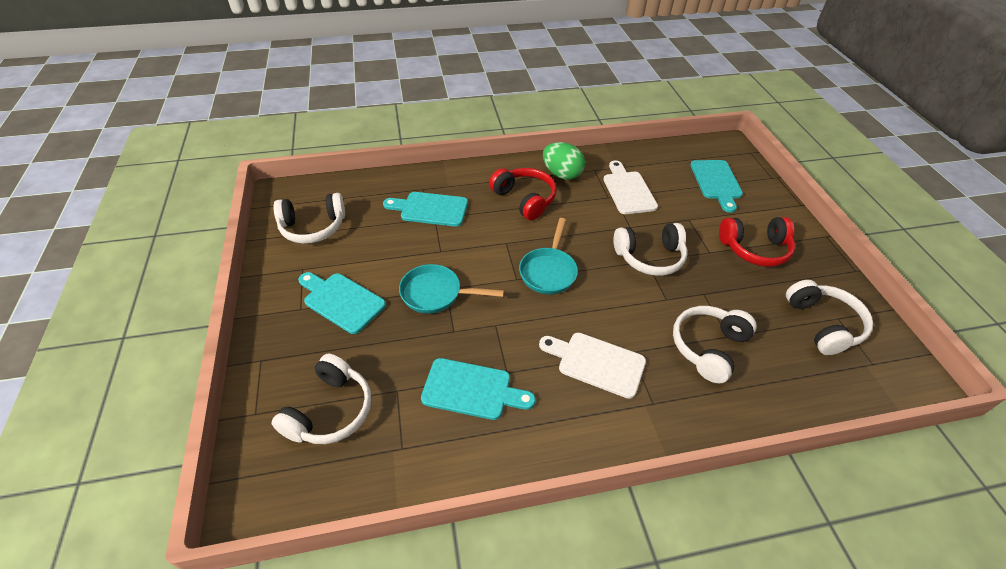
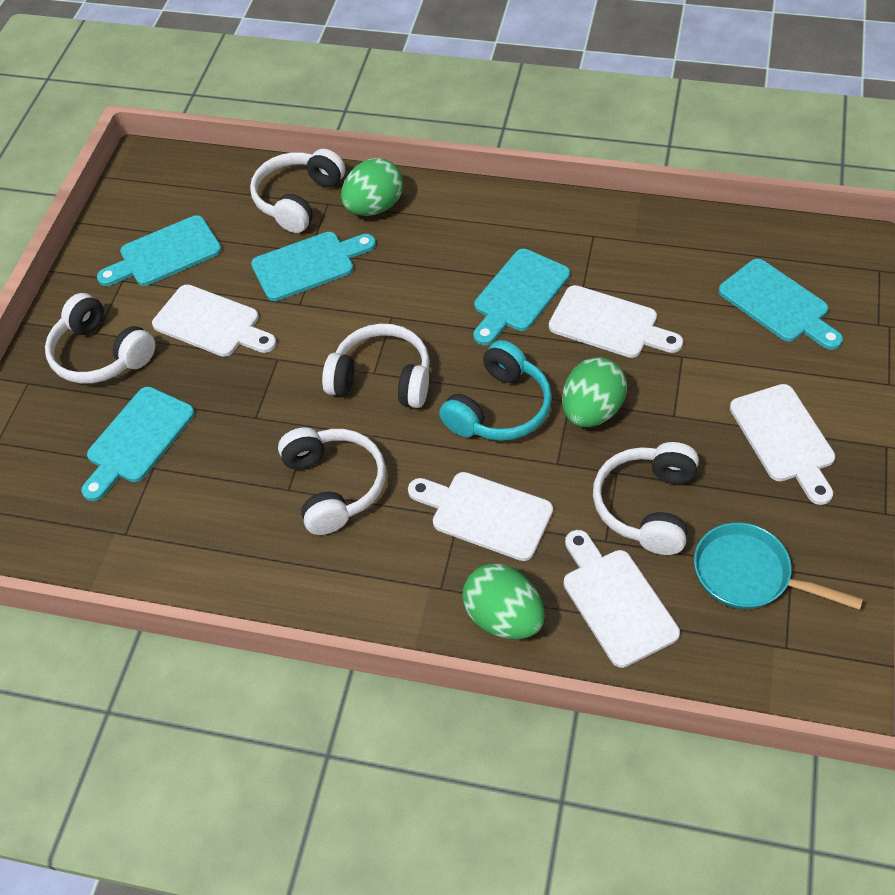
green egg: [543,142,585,180] = 1 -> [341,158,403,216] [463,563,545,639] [562,357,627,427] = 3
red headphones: [489,168,557,221] [719,217,795,267] = 2 -> none = 0
turquoise cutting board: [298,272,386,334] [383,192,468,227] [421,358,535,420] [690,160,743,213] = 4 -> [81,387,195,501] [97,215,222,286] [251,232,376,301] [473,249,570,345] [718,259,843,350] = 5
turquoise headphones: none = 0 -> [439,340,552,441] = 1
turquoise pan: [399,264,504,314] [519,218,578,294] = 2 -> [694,522,863,610] = 1
white cutting board: [539,333,646,399] [603,161,658,214] = 2 -> [152,284,276,357] [408,472,553,561] [549,285,683,358] [563,530,680,668] [730,384,835,505] = 5

